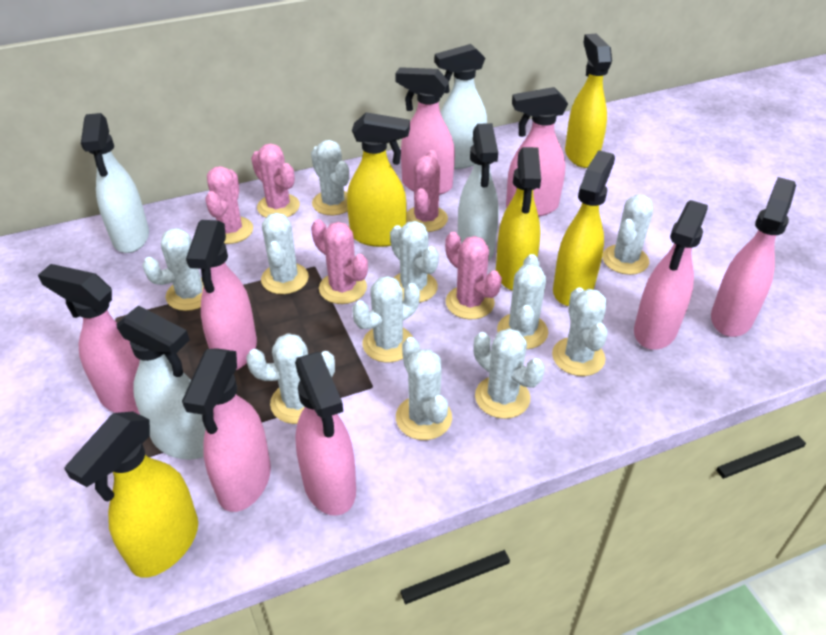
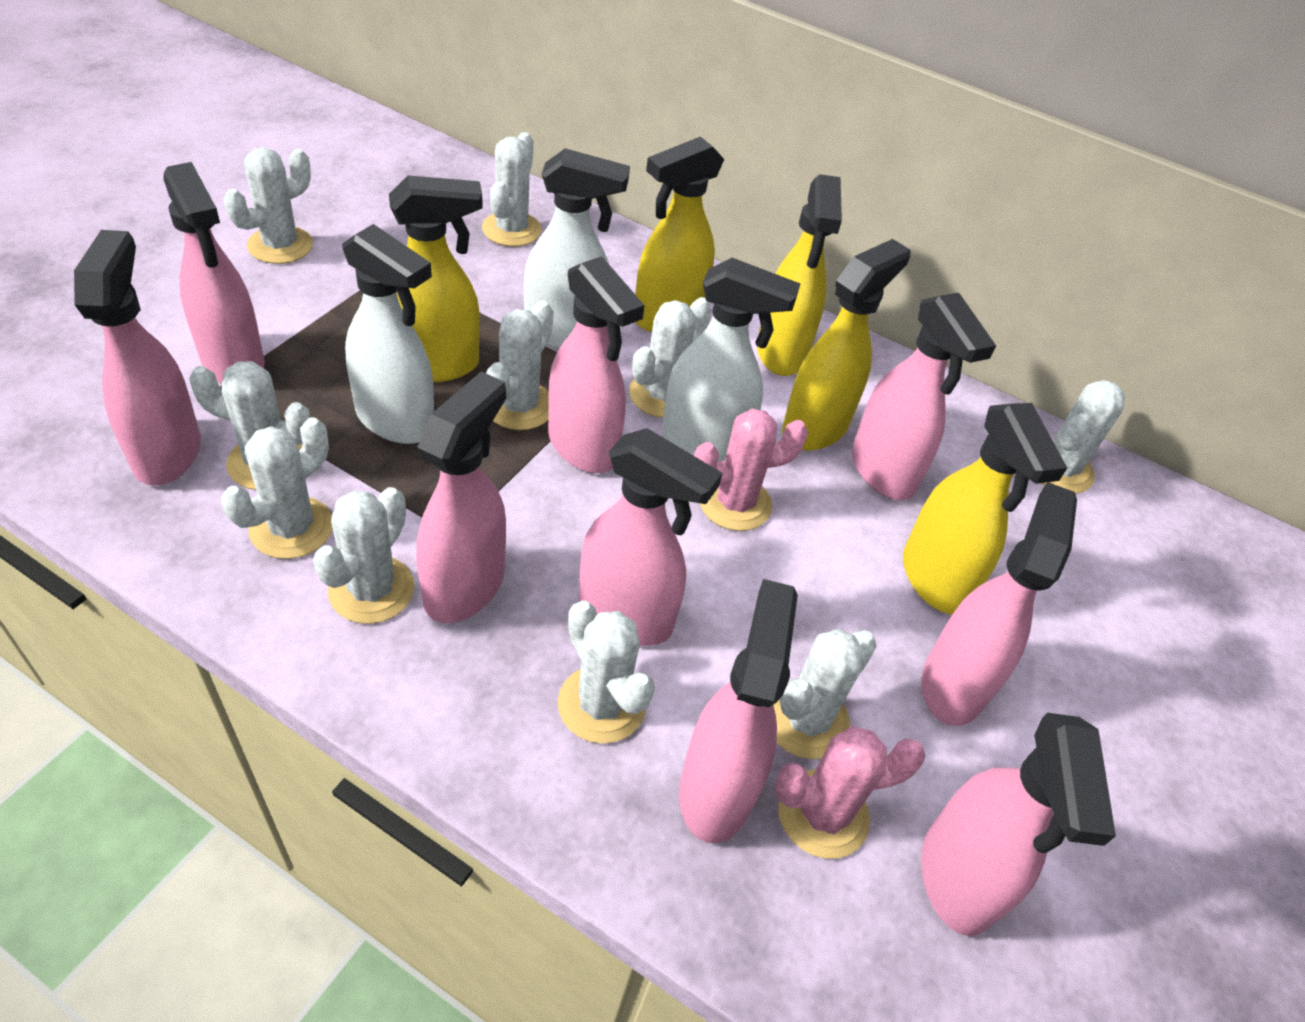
pink cactus: [206,166,253,244] [251,143,300,218] [311,219,368,304] [406,150,448,232] [445,232,502,319] = 5 -> [694,409,808,531] [775,726,926,859] = 2
pink spray bottle: [38,264,140,415] [182,348,271,512] [186,220,257,370] [295,352,356,516] [395,67,455,195] [506,87,568,217] [634,200,708,350] [711,177,796,337] = 8 -> [74,230,201,486] [163,162,265,383] [416,371,506,623] [548,256,644,473] [579,428,722,646] [679,579,798,844] [852,293,996,500] [921,482,1077,726] [921,713,1116,936] = 9
white cactus: [142,228,204,311] [246,333,335,424] [261,213,309,294] [311,140,349,215] [352,276,420,363] [390,221,439,303] [396,337,452,440] [473,328,545,419] [497,254,548,349] [552,287,608,376] [602,195,653,275] = 11 -> [189,361,311,490] [221,417,332,559] [224,148,313,264] [313,487,415,624] [482,132,542,247] [486,301,554,430] [558,600,655,744] [629,297,712,418] [773,629,877,759] [1042,380,1125,494] = 10
white spray bottle: [81,113,149,253] [116,305,206,460] [435,44,487,169] [458,123,499,261] = 4 -> [342,224,434,444] [524,148,630,349] [662,258,800,462] = 3

